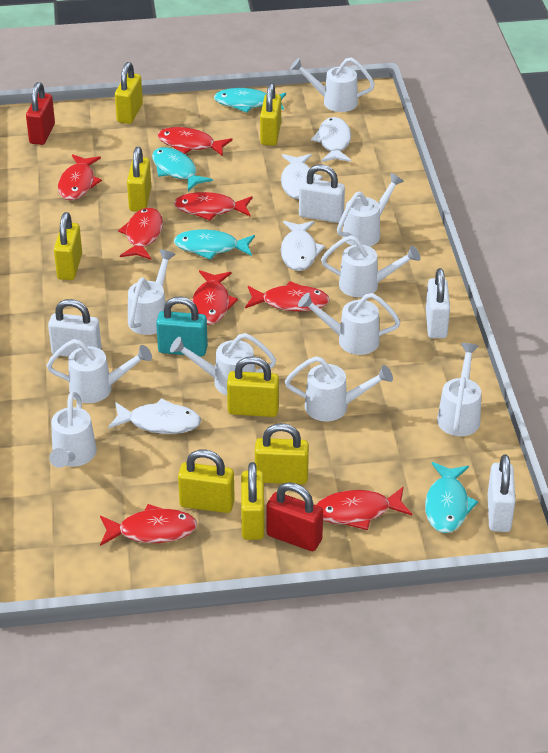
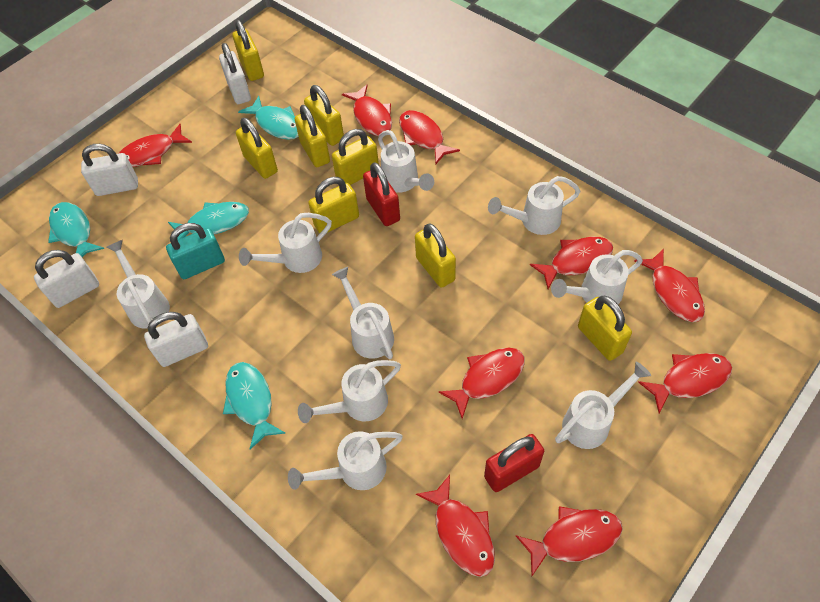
red fish: [58,154,102,200] [100,504,197,546] [118,208,163,260] [158,127,232,156] [174,192,252,221] [192,270,238,325] [245,281,330,311] [316,486,412,530] = 8 -> [118,124,192,167] [342,85,392,136] [399,110,460,164] [416,475,495,577] [438,348,525,419] [516,506,623,576] [530,237,613,289] [634,249,705,322] [638,353,732,413] = 9
white fish: [108,398,201,434] [281,154,322,199] [281,221,325,271] [311,117,351,162] = 4 -> none = 0
white watering can: [47,339,152,403] [49,391,97,468] [128,249,176,335] [170,333,276,395] [285,356,393,421] [290,57,375,112] [298,292,400,355] [321,235,420,297] [337,173,404,247] [437,343,481,436] = 10 -> [106,240,170,329] [239,213,332,273] [288,431,403,490] [298,360,401,423] [332,267,394,359] [378,130,434,193] [488,176,580,235] [551,250,643,304] [555,362,651,449] = 9

